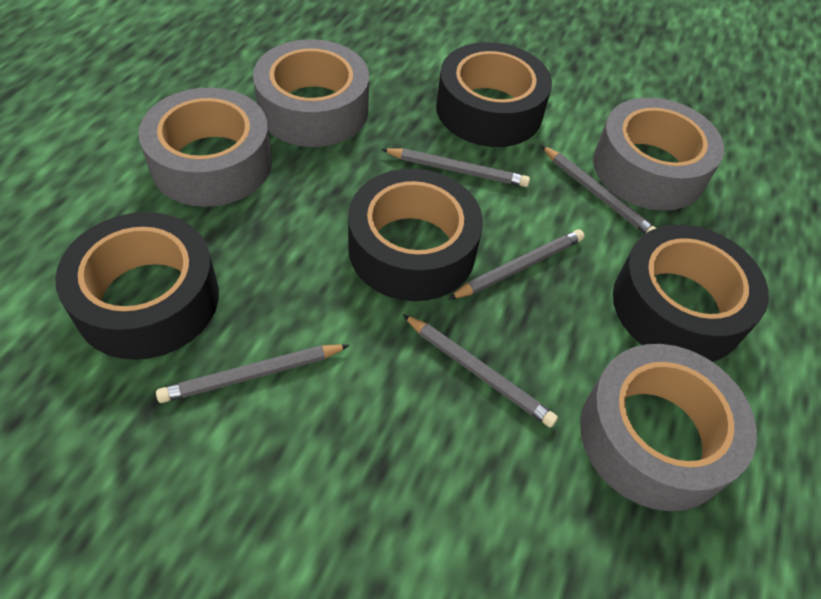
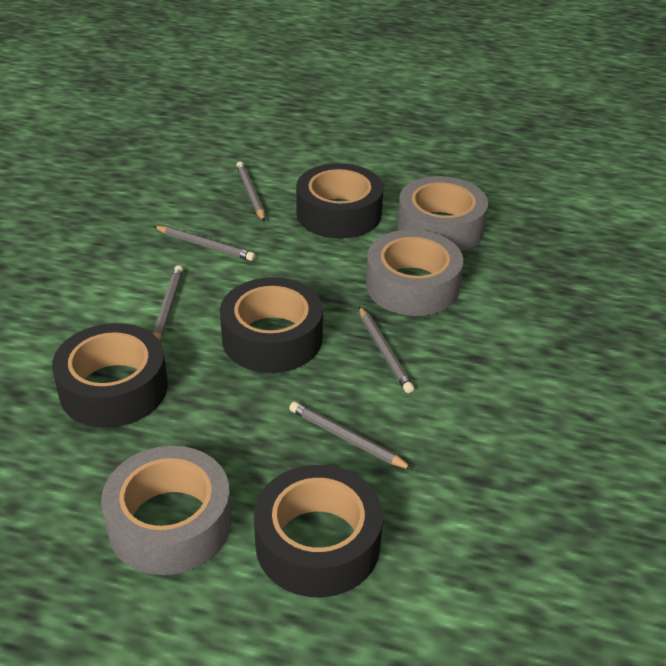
grey tape: [138,88,272,207] [253,39,369,147] [580,344,757,511] [593,98,724,211] = 4 -> [101,446,232,575] [366,230,463,316] [397,176,488,251] = 3

